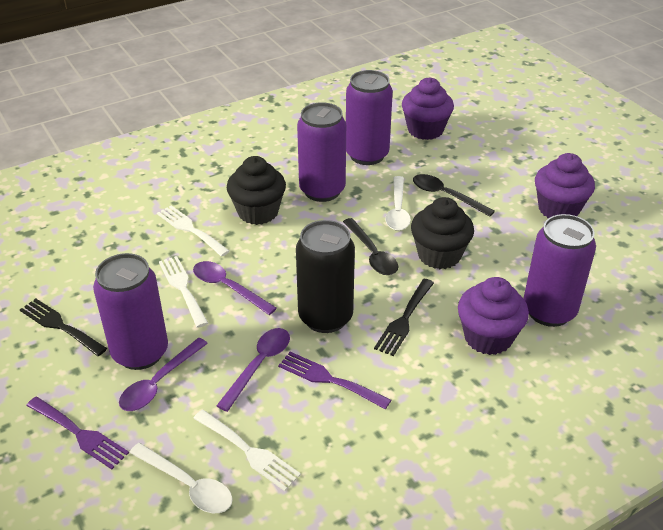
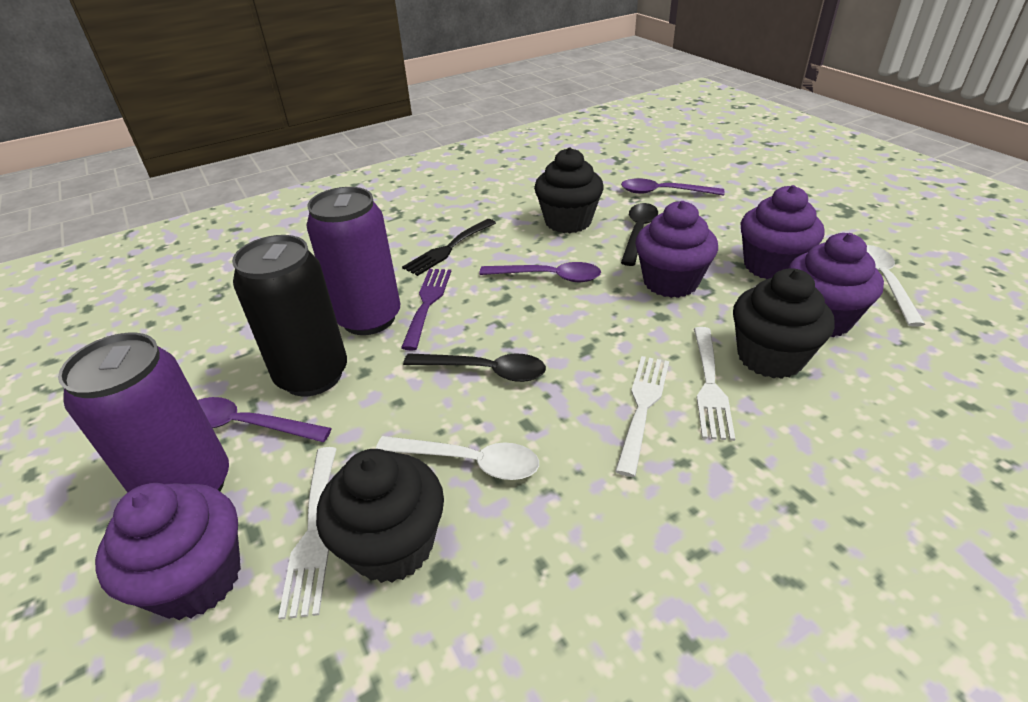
black cupcake: [227,156,286,225] [411,197,474,269] = 2 -> [316,449,444,583] [534,147,604,233] [733,268,835,379] = 3
black fork: [20,299,107,356] [374,279,434,356] = 2 -> [402,219,496,276] = 1
purple can: [93,253,168,370] [297,102,346,202] [346,70,393,165] [523,214,596,327] = 4 -> [58,333,229,493] [307,187,400,335] = 2
purple cupcake: [402,78,454,140] [458,277,529,355] [535,153,595,218] = 3 -> [95,483,241,620] [635,201,718,298] [741,185,824,279] [788,233,884,337] = 4
purple fork: [26,397,129,469] [278,352,391,409] = 2 -> [401,269,451,350] = 1

